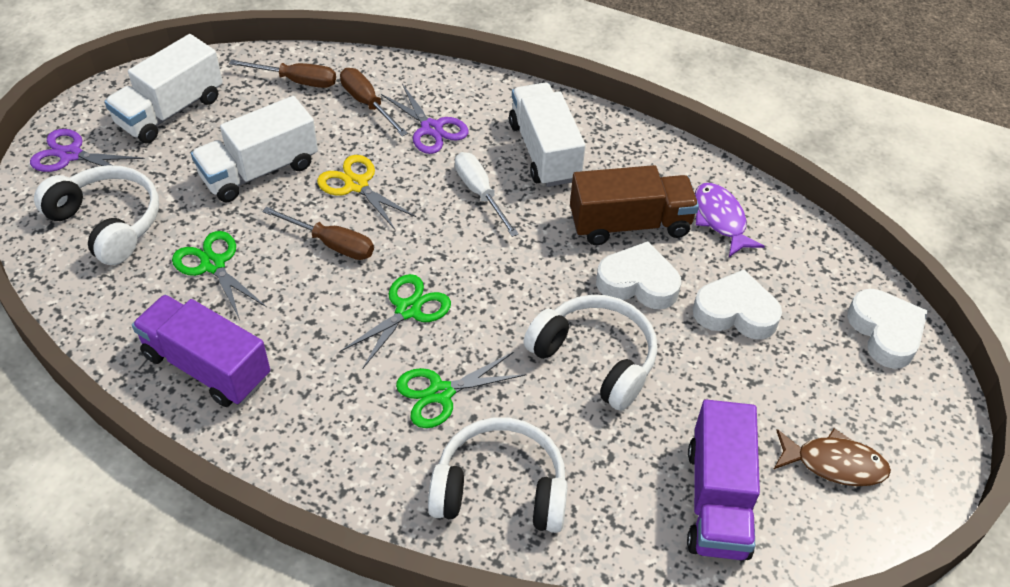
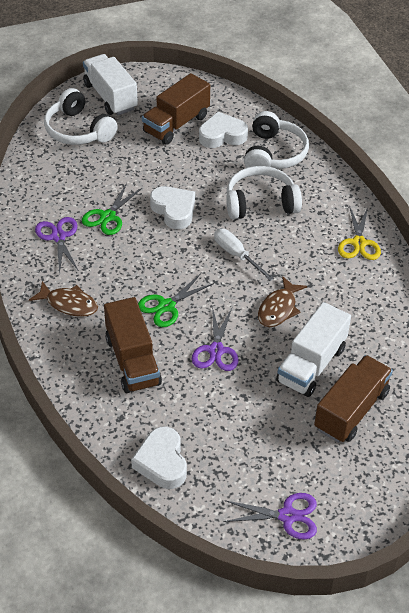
brown fish: [774,428,891,486] = 1 -> [29,281,98,317] [258,276,307,327] = 2
brown screwdriver: [229,60,336,88] [262,207,374,260] [340,68,408,136] = 3 -> none = 0
brown truck: [570,165,699,245] = 1 -> [104,297,162,393] [142,73,210,144] [314,355,393,443] = 3
green scissors: [172,231,267,320] [340,274,451,369] [396,352,526,428] = 3 -> [82,183,142,235] [138,273,214,327] = 2
purple fish: [695,183,765,257] = 1 -> none = 0
purple scissors: [30,129,145,172] [381,84,469,154] = 2 -> [35,217,79,274] [192,306,239,371] [223,493,317,540] = 3
purple truck: [132,295,270,407] [687,399,760,560] = 2 -> none = 0
white truck: [104,34,223,143] [191,96,318,202] [509,83,585,187] = 3 -> [83,54,138,115] [276,302,351,397] = 2

